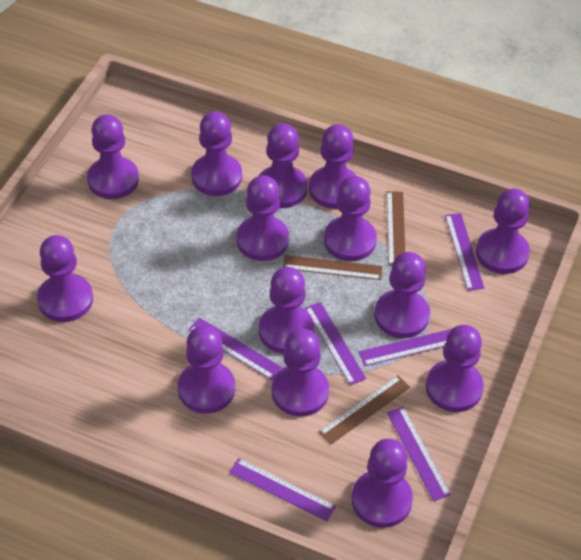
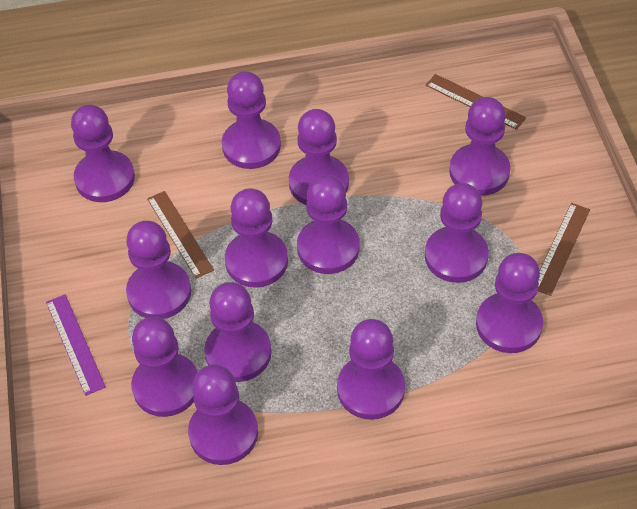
purple pawn: [37,235,93,322] [87,114,139,199] [178,326,235,414] [191,111,242,196] [236,175,289,261] [259,124,307,208] [259,267,314,354] [272,329,329,417] [309,124,357,209] [324,176,377,261] [352,439,413,528] [374,252,430,338] [426,325,484,412] [476,189,530,274] = 14 -> [71,105,135,202] [126,221,191,319] [131,317,198,417] [188,364,258,465] [204,282,271,382] [222,71,281,169] [225,188,288,288] [289,109,349,205] [297,175,360,274] [337,319,405,420] [425,183,489,283] [449,97,511,196] [476,253,543,353] = 13
purple ruler: [189,318,282,380] [229,458,336,521] [305,302,366,385] [359,329,452,366] [387,407,451,501] [445,213,484,291] = 6 -> [46,294,106,396] = 1

